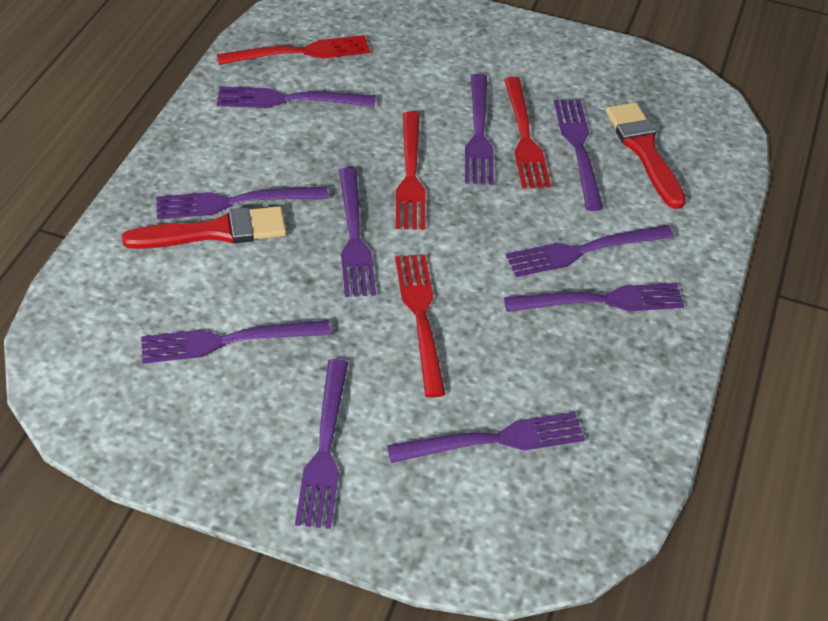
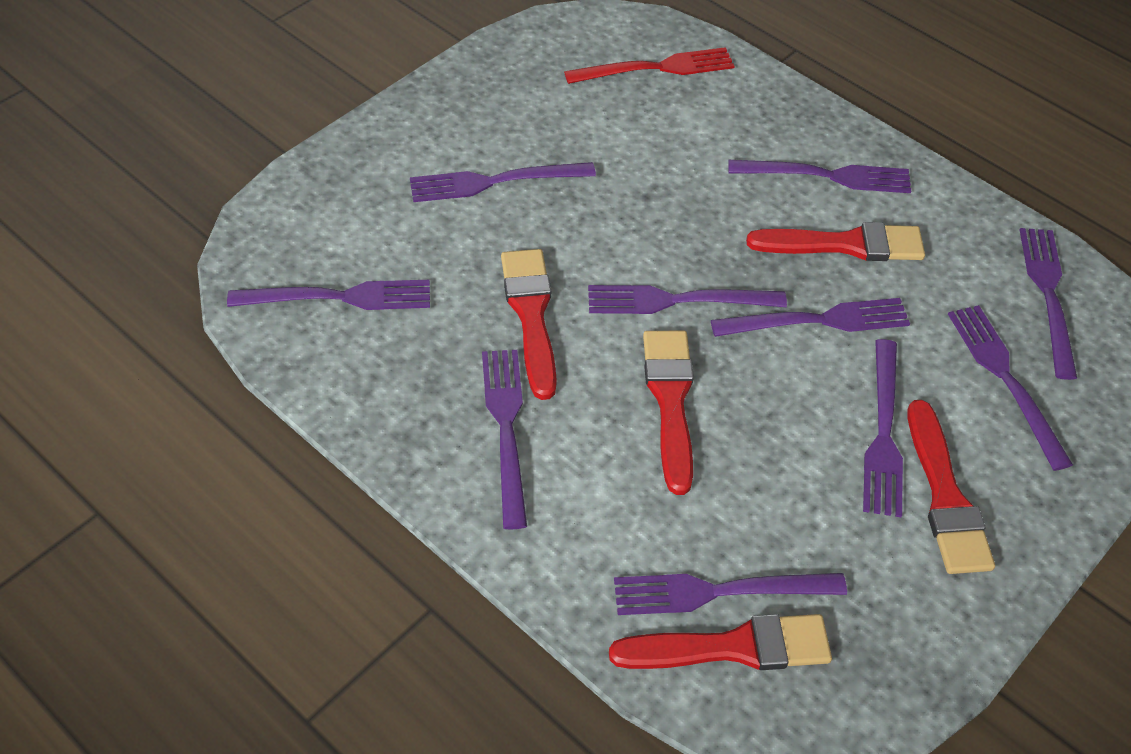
red brush: [122,206,286,249] [606,102,686,209] = 2 -> [501,249,557,400] [609,614,832,670] [643,331,694,495] [746,222,925,261] [908,400,995,574] = 5
red fork: [217,35,370,65] [395,254,446,398] [396,111,426,230] [504,77,551,189] = 4 -> [564,47,735,84] = 1

